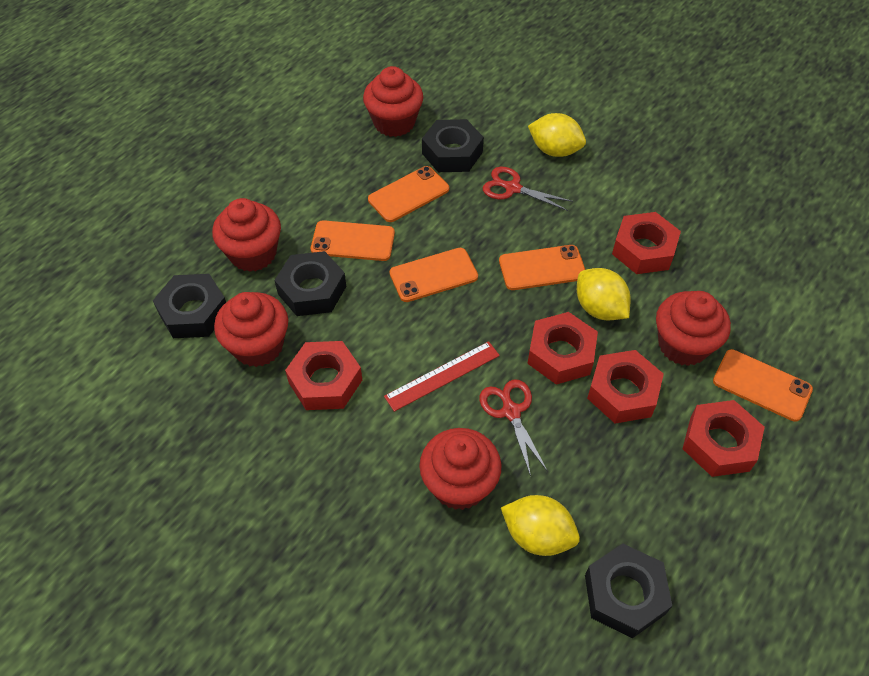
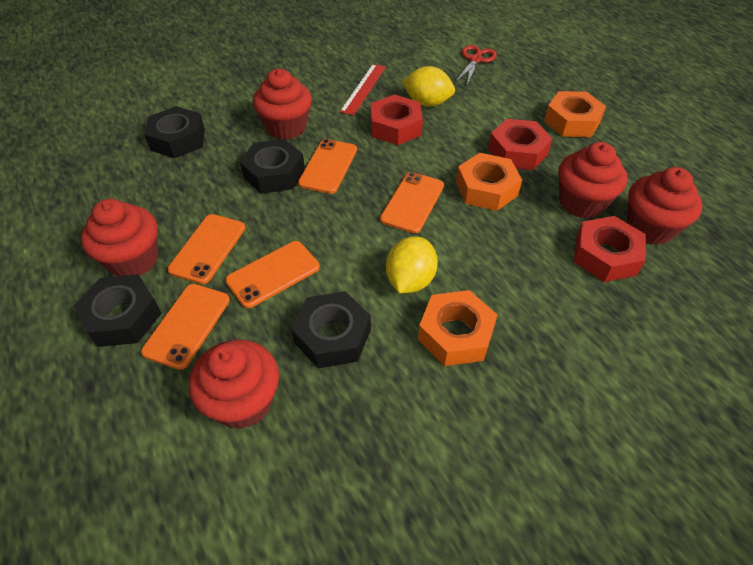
orange nut: none = 0 -> [418,290,498,366] [456,153,522,211] [544,91,606,137] = 3
red nut: [285,341,362,410] [527,312,598,385] [587,350,664,423] [612,212,681,274] [682,400,765,477] = 5 -> [371,94,423,145] [488,119,553,170] [574,216,646,282] = 3
red scissors: [479,379,548,476] [483,167,573,211] = 2 -> [455,45,497,85] = 1
yellow lemon: [501,495,580,556] [528,113,586,157] [577,268,631,320] = 3 -> [386,237,438,293] [402,66,455,107] = 2

